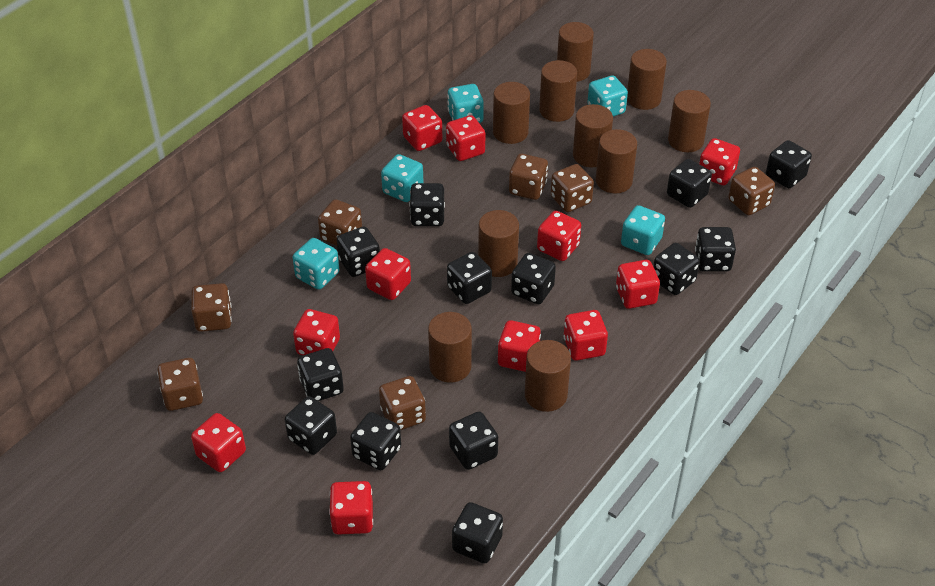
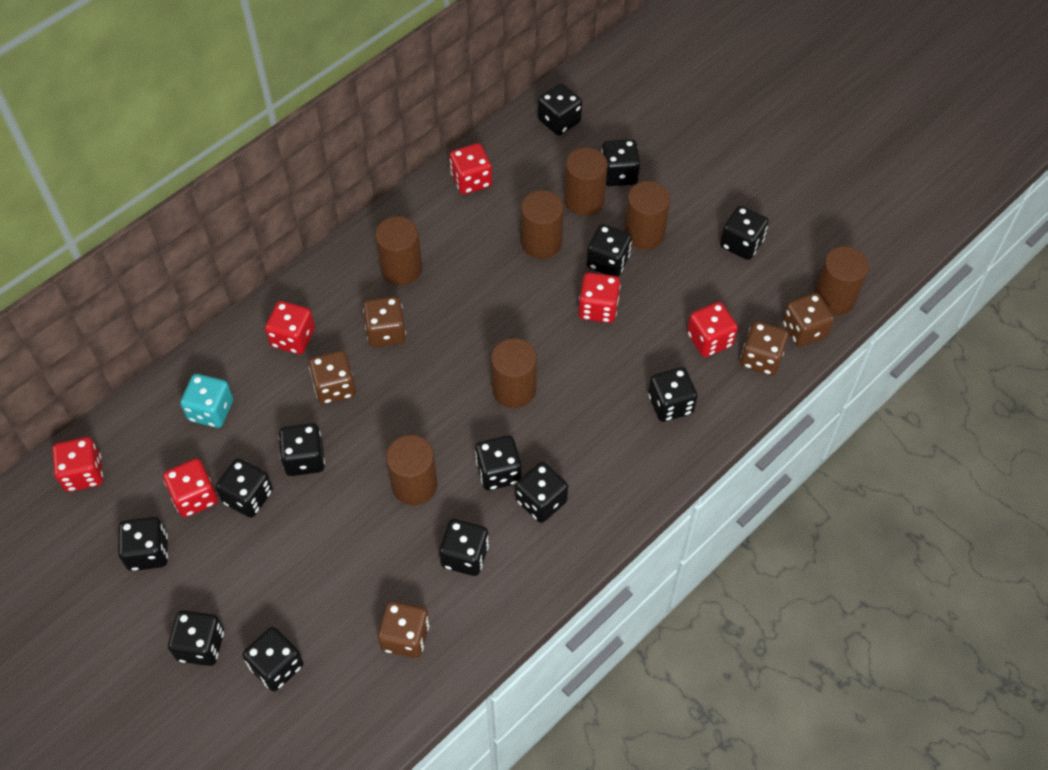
brown cylinder: [428,312,472,383] [478,210,519,277] [493,82,530,144] [525,340,571,412] [539,60,577,122] [557,22,594,82] [573,104,613,167] [596,129,637,194] [627,49,667,110] [668,90,711,152] = 10 -> [375,216,422,285] [386,435,437,505] [491,338,537,408] [521,190,564,259] [564,147,608,216] [624,181,670,250] [814,246,869,315] = 7
brown dice: [157,358,203,411] [191,283,232,332] [318,199,362,246] [379,376,426,430] [509,154,548,200] [551,164,594,212] [728,167,775,215] = 7 -> [309,351,356,404] [363,296,406,347] [378,601,429,658] [740,321,789,376] [782,293,834,347] = 5
red dice: [191,413,246,472] [293,309,340,355] [329,481,373,535] [365,248,411,300] [402,105,442,151] [446,115,485,161] [498,320,541,372] [537,211,581,261] [564,310,608,361] [616,260,660,309] [699,138,740,185] = 11 -> [52,437,103,492] [163,458,218,517] [265,301,315,354] [450,143,492,194] [578,272,621,323] [687,302,738,357] = 6
turquoise dice: [293,238,339,290] [381,154,423,202] [447,84,484,123] [587,75,628,117] [621,205,665,255] = 5 -> [180,374,233,428] = 1

